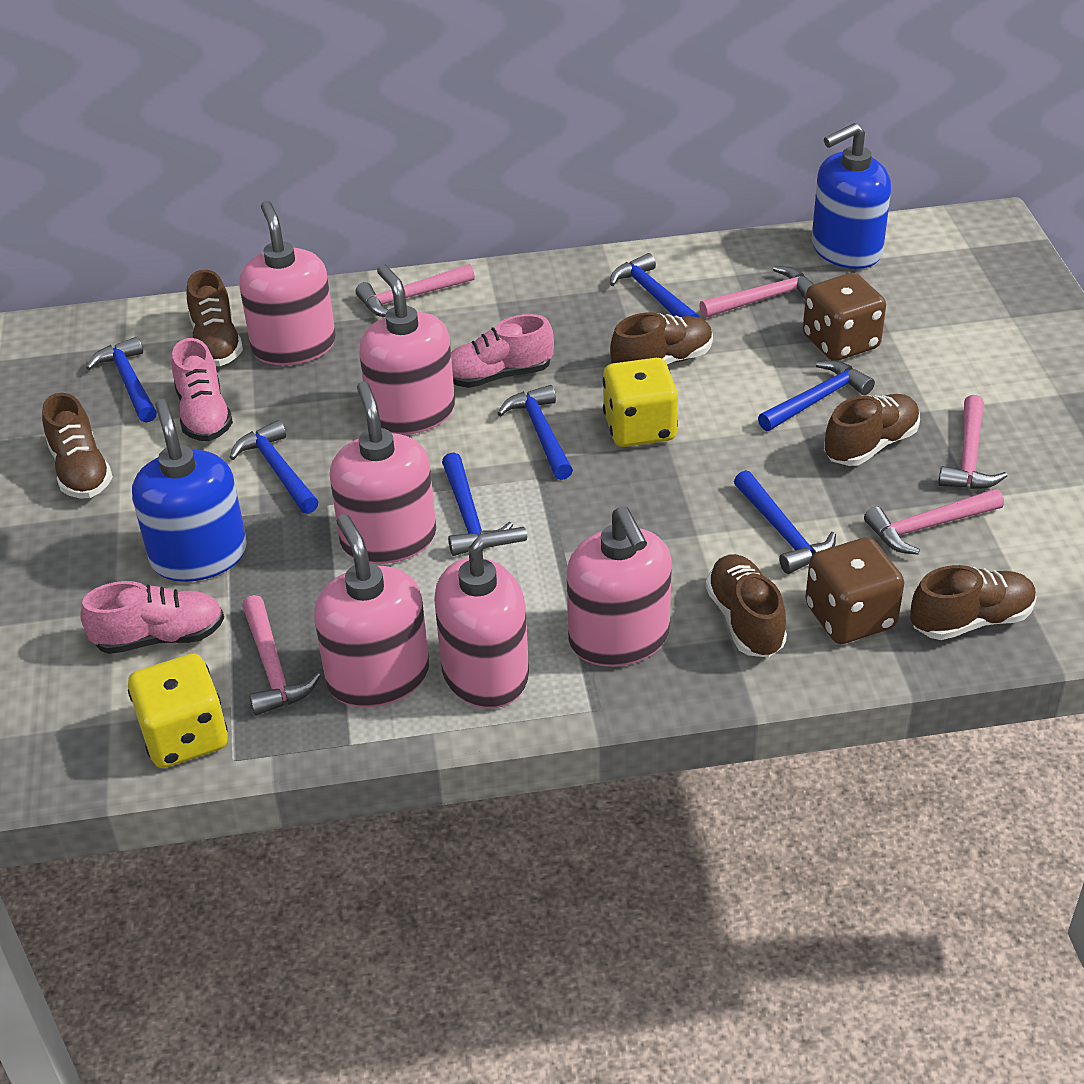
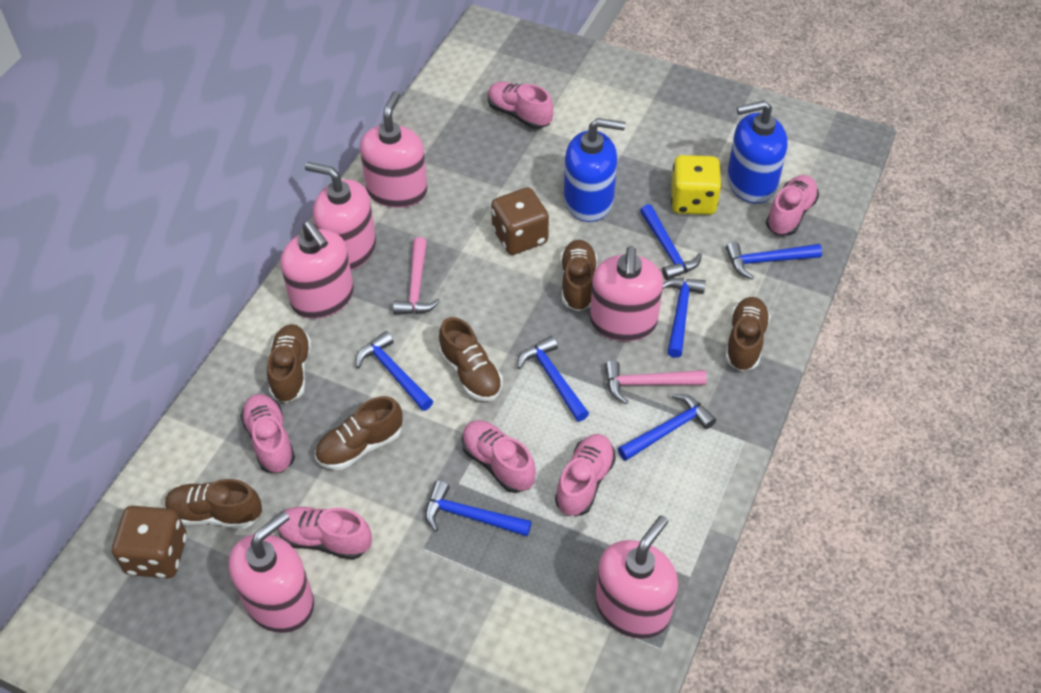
pink hammer: [242,595,321,716] [356,264,475,317] [699,266,814,318] [864,489,1004,555] [938,395,1007,489] = 5 -> [393,237,441,315] [605,360,707,404] = 2
pink shoe: [80,581,224,654] [172,338,233,441] [451,314,554,388] = 3 -> [240,394,295,473] [277,506,372,560] [462,420,536,493] [488,82,553,129] [555,434,616,516] [766,175,819,236] = 6
yellow dice: [128,654,228,768] [602,358,678,447] = 2 -> [671,155,722,215] = 1

